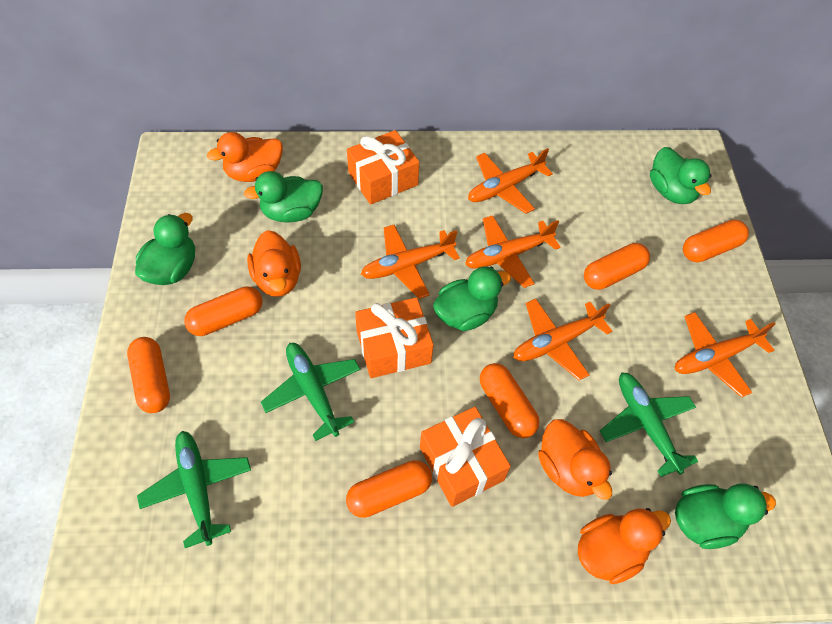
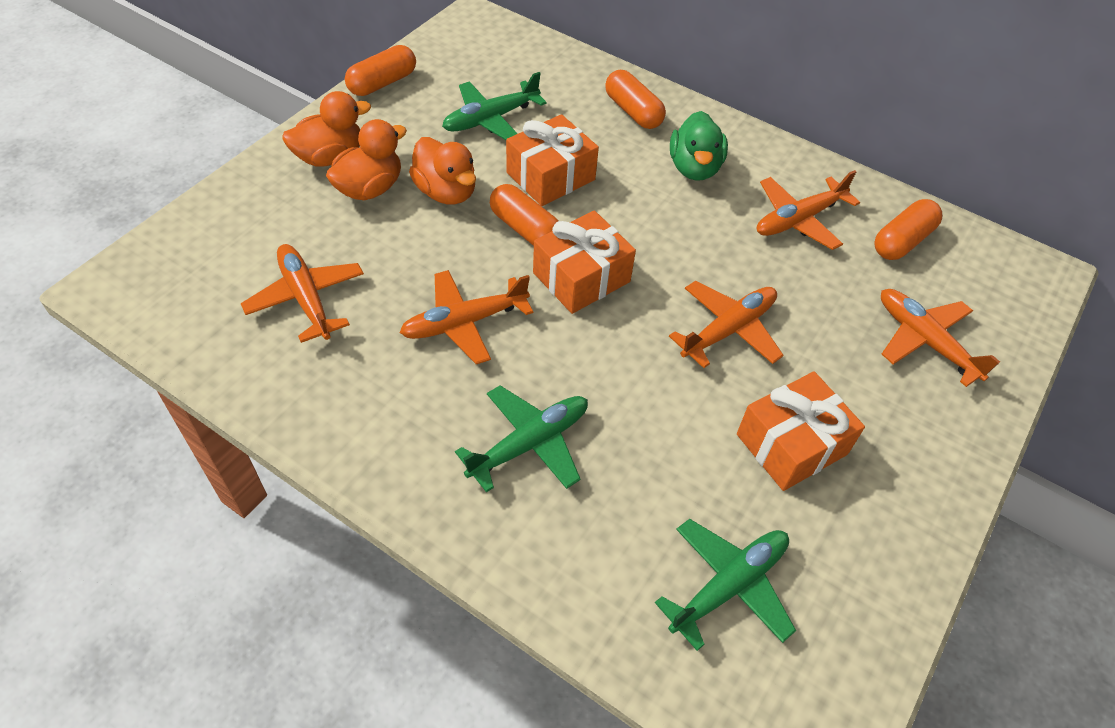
green duck: [135,213,195,285] [244,171,323,223] [433,267,511,331] [650,147,712,204] [675,483,776,549] = 5 -> [670,111,728,181] = 1
orange capsule: [127,337,170,413] [184,286,262,336] [346,460,432,518] [480,363,540,438] [584,243,650,290] [683,220,749,262] = 6 -> [345,45,416,96] [490,184,558,246] [605,70,666,129] [874,199,942,260] = 4
orange duck: [207,132,283,182] [247,230,301,297] [538,419,612,500] [578,508,671,584] = 4 -> [282,91,371,167] [326,119,407,200] [409,137,476,205] = 3

